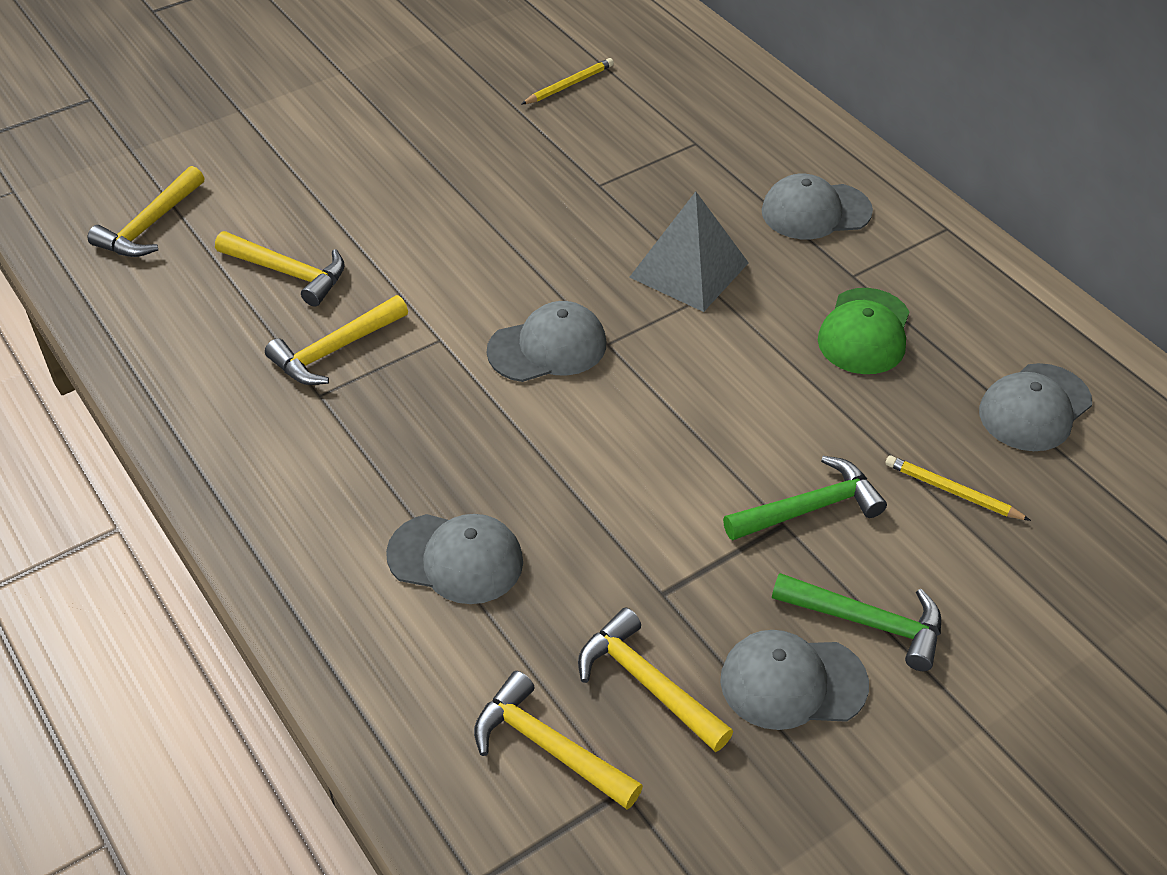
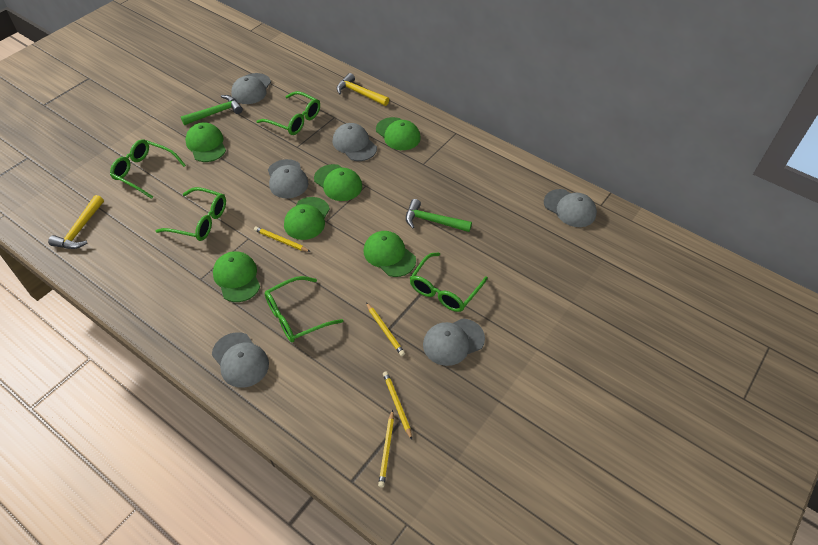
green cap: [818,288,909,374] = 1 -> [185,122,226,162] [213,251,260,302] [284,197,330,240] [314,164,362,201] [364,231,416,277] [376,117,421,150] = 6
green glasses: none = 0 -> [110,139,186,199] [156,187,226,241] [256,91,320,135] [264,276,343,342] [410,252,488,312] = 5
grey cap: [386,514,523,604] [487,301,606,382] [720,630,869,730] [761,174,873,239] [979,363,1092,451] = 5 -> [212,332,269,388] [231,73,271,104] [268,159,309,199] [333,123,377,161] [423,318,485,366] [544,189,597,227] = 6
grey pyramid: [629,191,749,312] = 1 -> none = 0
yellow hammer: [88,166,204,257] [215,231,345,307] [265,295,408,385] [474,671,643,810] [578,608,733,752] = 5 -> [48,195,104,249] [337,73,389,106] = 2
yellow pencil: [522,58,614,104] [885,455,1031,521] = 2 -> [254,226,310,252] [366,302,405,356] [378,410,394,488] [383,371,412,440] = 4

